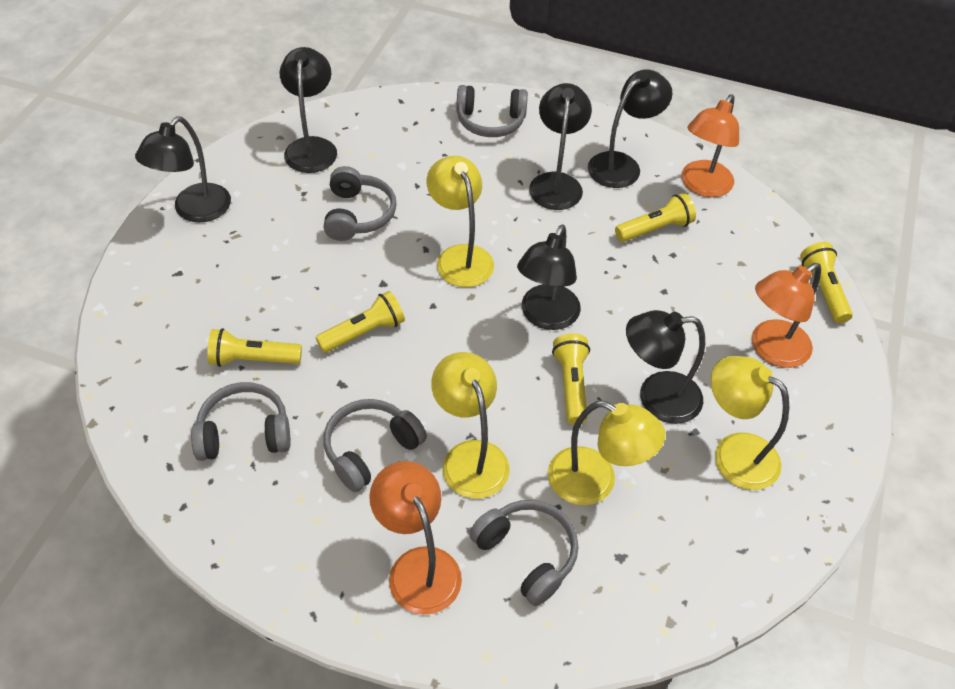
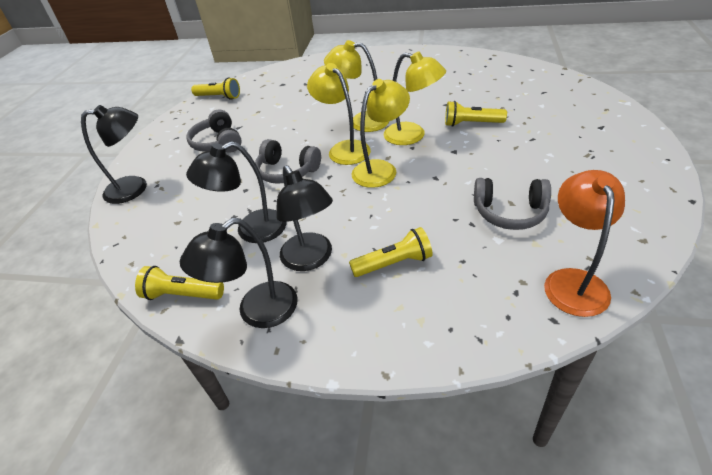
black lamp: [135,117,231,222] [280,47,337,173] [517,225,581,330] [529,83,592,210] [588,69,672,188] [626,310,705,424] = 6 -> [81,105,147,204] [180,218,298,328] [186,141,287,243] [276,165,333,271] = 4
grey headphones: [191,382,291,461] [324,166,397,241] [324,399,427,492] [456,85,528,137] [469,500,578,606] = 5 -> [186,109,242,153] [255,139,321,184] [474,178,551,230] = 3
orange lamp: [369,461,462,615] [681,94,739,197] [752,263,821,368] = 3 -> [544,170,625,317] = 1
yellow flashlight: [207,328,302,367] [316,291,405,353] [552,333,590,425] [615,193,696,242] [800,242,853,323] = 5 -> [135,266,224,300] [191,77,240,100] [349,227,433,277] [445,101,507,127] = 4

